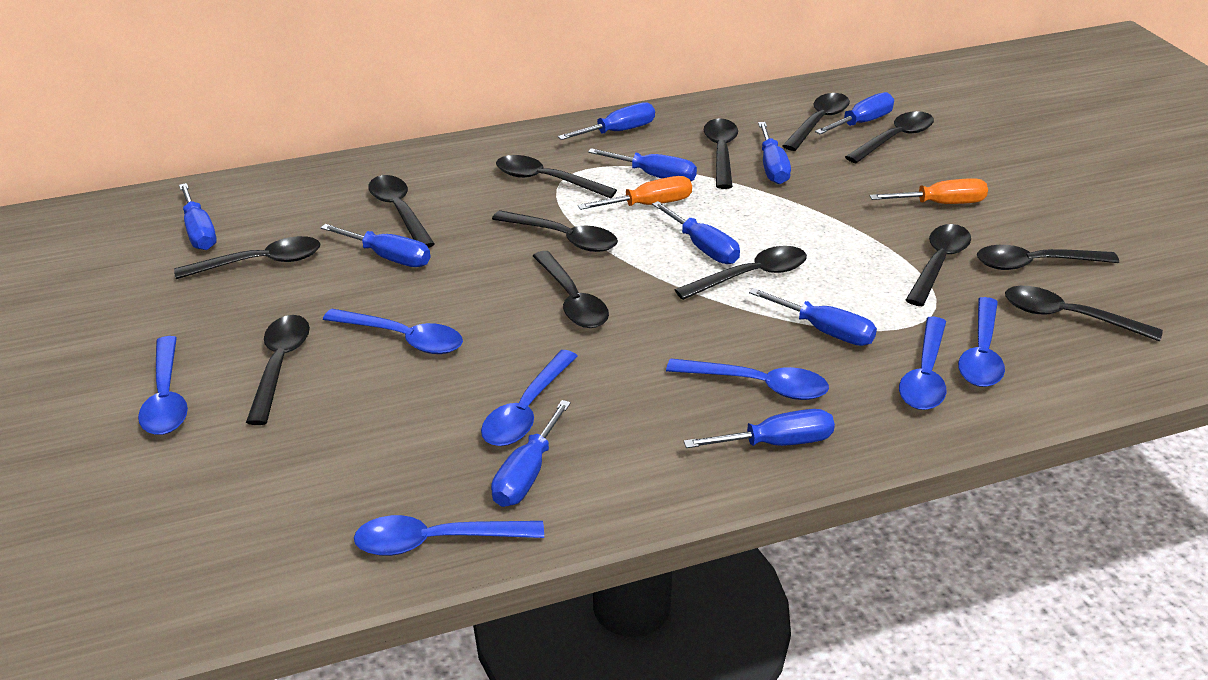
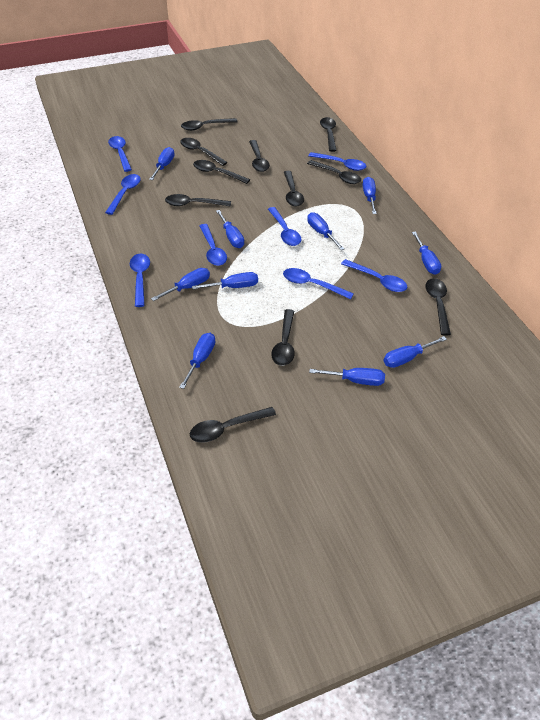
black spoon: [174,236,320,279] [246,315,310,425] [368,175,435,248] [492,210,618,252] [496,155,617,199] [533,251,609,328] [675,246,807,300] [704,118,738,189] [782,93,850,151] [845,111,934,163] [906,224,971,306] [977,245,1119,270] [1005,286,1163,342] = 13 -> [165,194,231,207] [180,138,228,166] [181,118,237,131] [190,407,276,443] [193,160,250,184] [249,140,270,172] [271,309,295,366] [284,171,304,207] [307,160,361,184] [320,117,337,152] [425,278,451,336] = 11
blue spoon: [138,336,188,435] [323,309,463,354] [354,515,544,556] [481,350,578,446] [666,358,829,400] [899,317,946,410] [958,297,1005,387] = 7 -> [105,174,141,215] [108,136,132,172] [130,254,150,307] [200,224,227,266] [268,207,301,246] [283,268,354,299] [308,152,367,171] [341,259,407,292] = 8
orange screwdriver: [578,176,692,210] [870,178,988,204] = 2 -> none = 0

